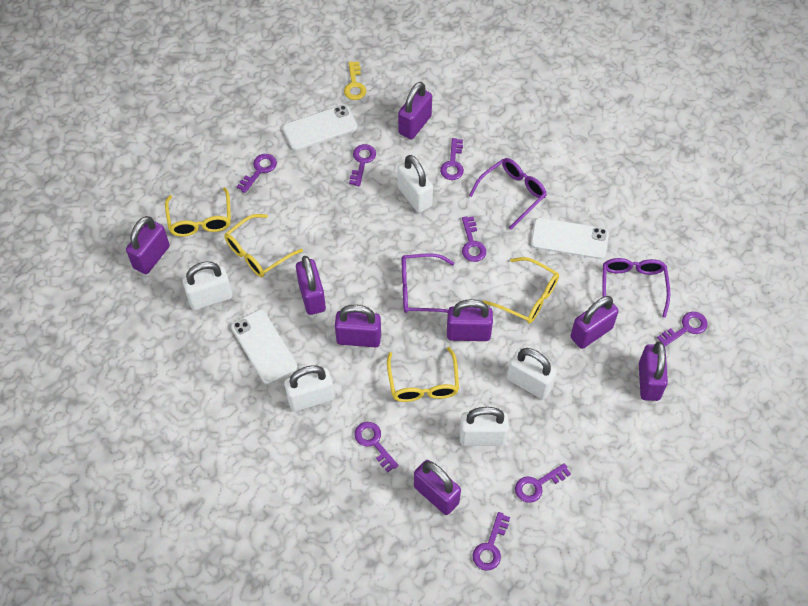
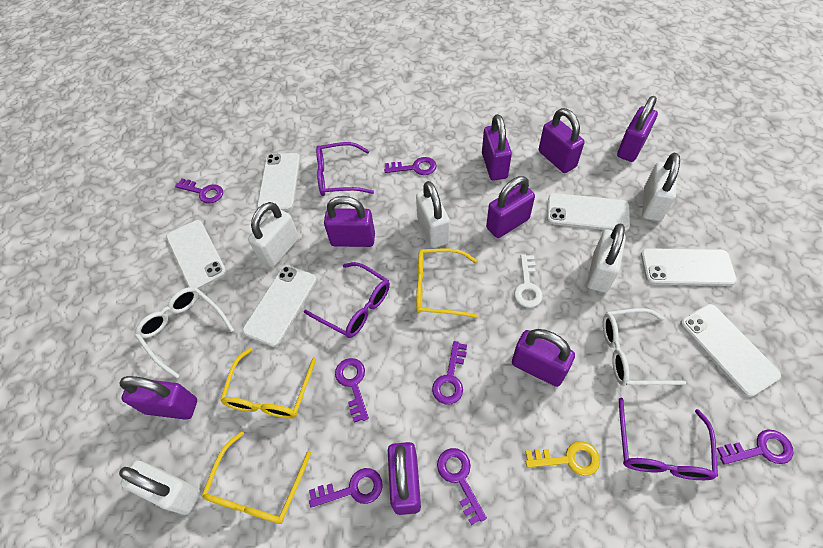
purple key: [237,154,277,193] [349,144,376,186] [354,422,399,472] [440,138,464,180] [462,216,486,262] [473,512,510,571] [515,463,571,503] [657,312,708,346] = 8 -> [175,178,223,204] [309,468,383,508] [335,358,369,423] [384,157,436,175] [432,341,467,404] [437,448,487,525] [717,430,794,465] = 7
white glasses: none = 0 -> [135,287,234,378] [603,308,686,386] = 2
white key: none = 0 -> [514,254,543,308] = 1
white phone: [231,310,297,385] [282,105,358,151] [531,218,609,259] = 3 -> [166,220,227,289] [242,265,317,347] [257,153,300,211] [547,193,630,232] [641,248,737,286] [680,304,781,397] = 6
yellow glasses: [165,187,231,237] [224,214,303,277] [387,347,459,402] [482,257,559,324] = 4 -> [202,431,311,524] [220,347,316,419] [416,249,479,318] = 3

